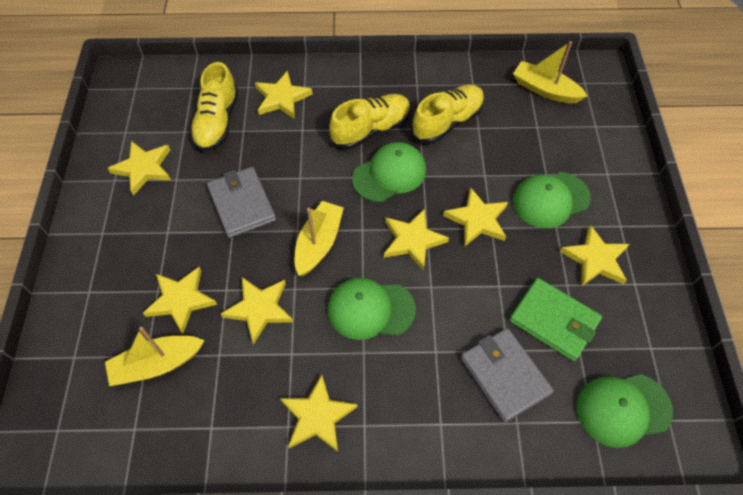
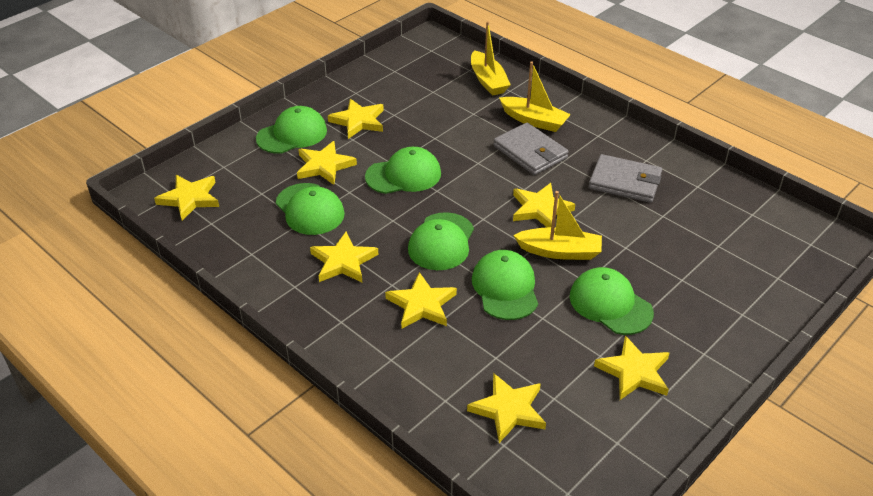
green cap: [328,278,416,340] [352,142,426,202] [513,172,591,228] [576,374,673,448] = 4 -> [256,106,327,154] [276,183,345,235] [365,147,441,194] [408,212,474,270] [472,250,538,320] [570,267,654,335] = 6
green wallet: [509,278,602,361] = 1 -> none = 0
yellow shoe: [190,62,238,152] [329,94,411,149] [411,84,484,144] = 3 -> none = 0

